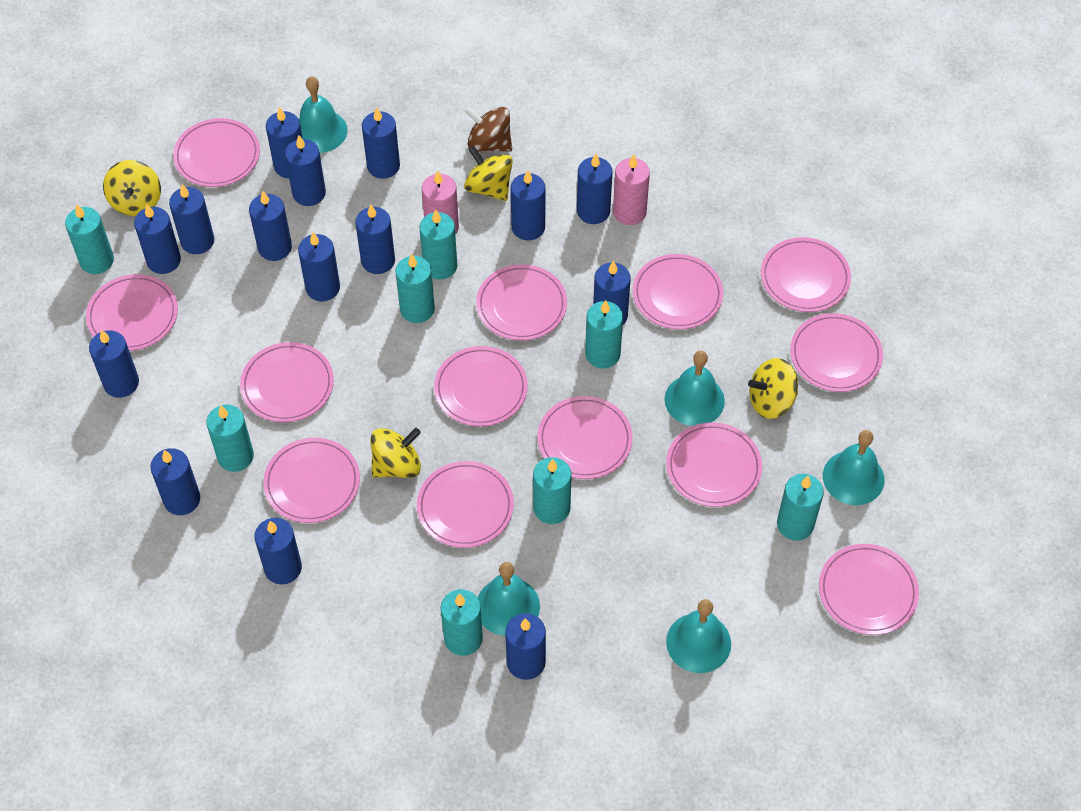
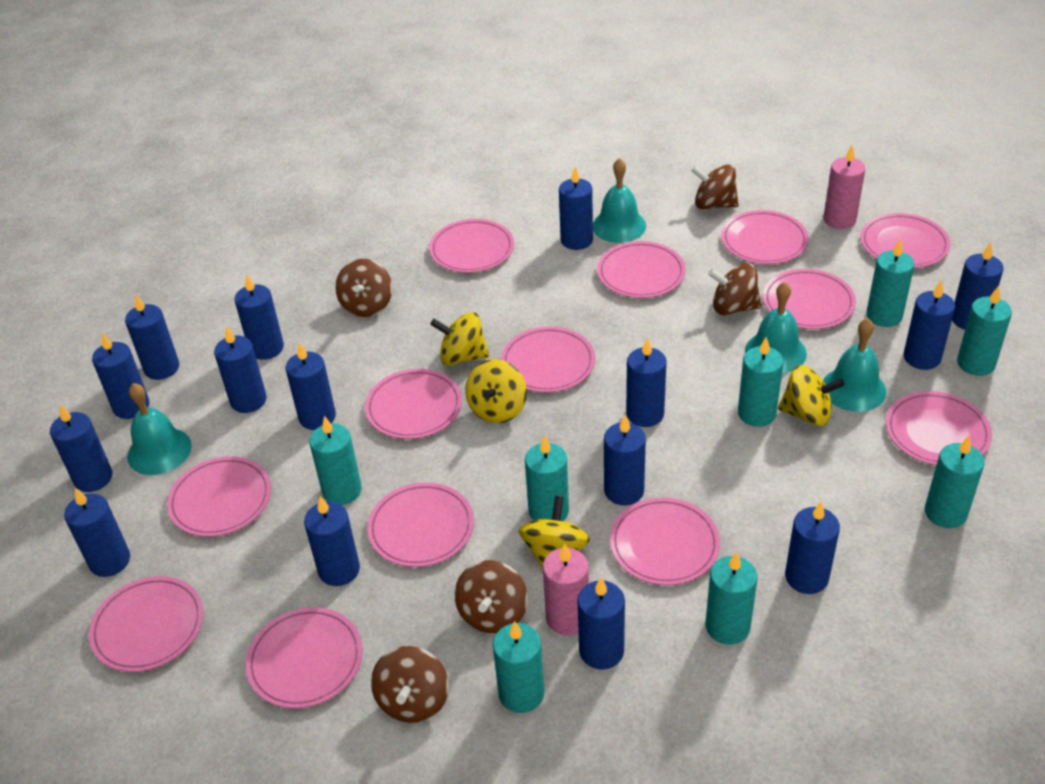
brown spinning top: [464,106,512,152] = 1 -> [335,259,392,317] [371,646,449,723] [454,560,528,633] [691,164,739,209] [708,263,761,315] = 5
turquoise bell: [299,76,348,153] [478,562,540,636] [664,350,725,426] [666,599,731,673] [823,430,884,505] = 5 -> [127,383,192,475] [593,158,646,243] [745,282,807,373] [823,318,886,412] = 4

